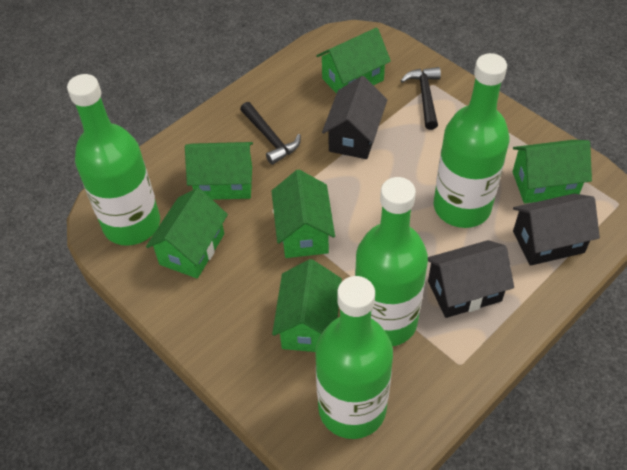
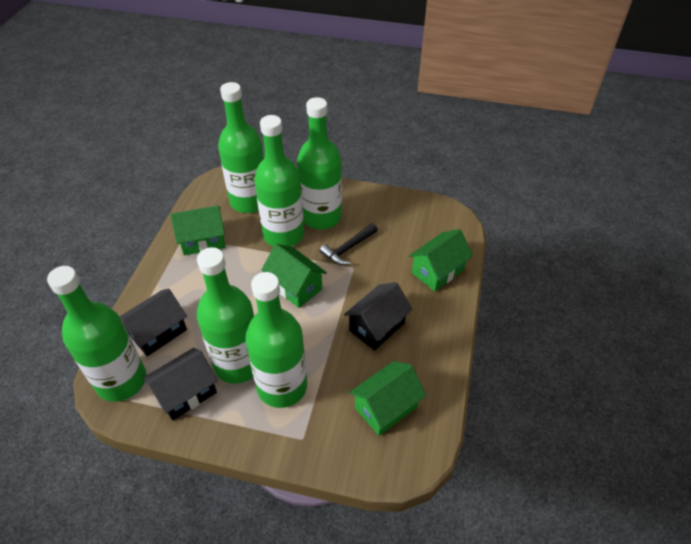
black hammer: [240,102,301,165] [400,67,441,130] = 2 -> [320,223,378,265] = 1
green bottle: [67,74,160,246] [315,276,393,439] [355,177,428,346] [434,53,509,228] = 4 -> [47,266,146,402] [197,247,254,384] [218,82,264,213] [245,272,307,408] [254,115,304,247] [297,97,342,229] = 6
green house: [146,188,228,279] [185,142,253,200] [272,169,335,258] [272,259,342,352] [316,28,391,94] [513,140,592,203] = 6 -> [171,206,225,255] [262,244,327,308] [349,361,426,436] [409,229,473,292] = 4

